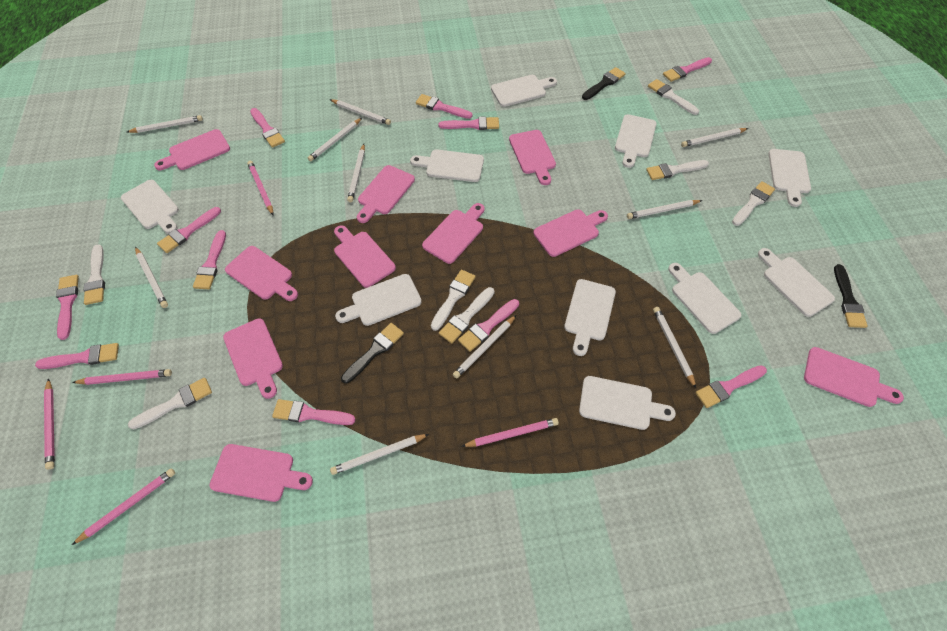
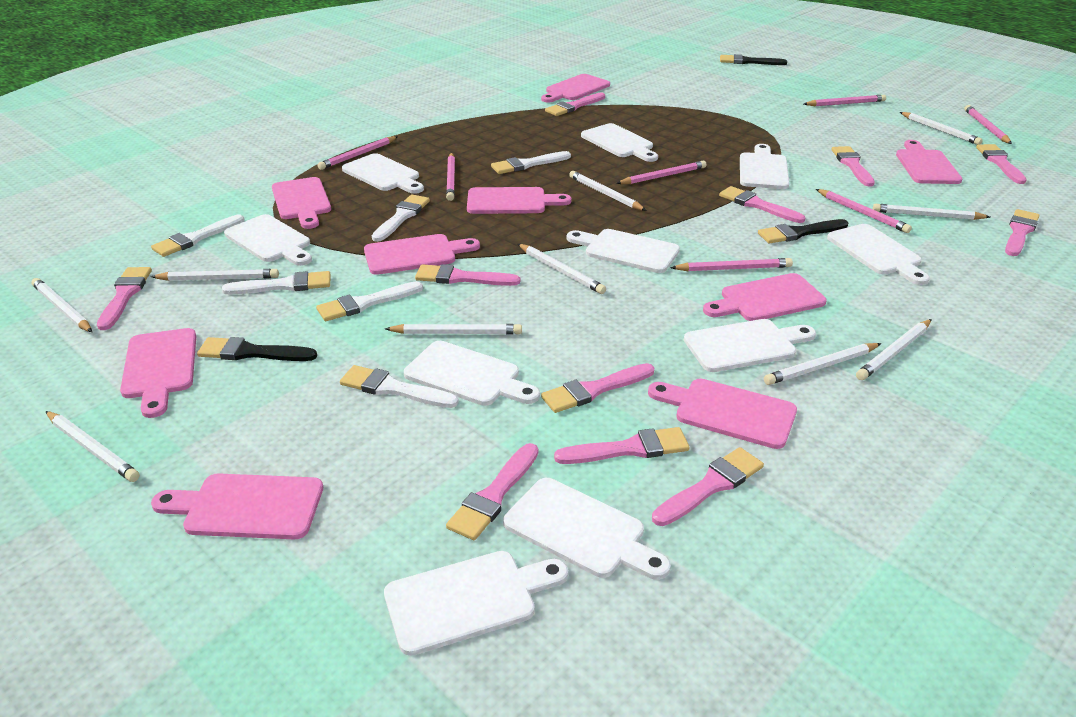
pink cutting board: [154,129,230,170] [209,444,313,502] [223,318,283,399] [225,246,298,301] [334,225,396,288] [357,165,415,223] [422,203,485,264] [509,130,556,185] [533,209,608,257] [804,347,904,407] = 10 -> [120,328,196,418] [151,473,323,539] [272,177,331,229] [364,234,480,275] [467,187,571,214] [541,74,610,103] [648,379,797,449] [703,273,827,321] [896,140,962,184] = 9
pink pencil: [44,378,55,469] [72,369,172,385] [72,468,175,545] [247,161,274,215] [461,418,559,447] = 5 -> [318,136,398,170] [446,153,455,201] [616,161,707,184] [670,258,793,271] [804,95,886,106] [816,189,912,233] [964,105,1012,144] = 7
white brush: [84,244,105,305] [128,378,212,429] [431,270,476,331] [439,287,495,343] [646,160,709,180] [648,79,699,115] [732,181,775,226] = 7 -> [151,215,245,257] [222,271,330,294] [316,281,423,321] [340,365,459,408] [372,195,430,242] [491,151,571,174] = 6

